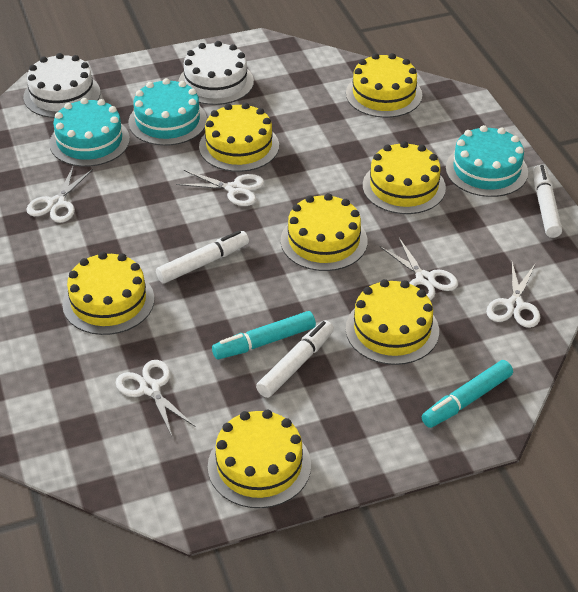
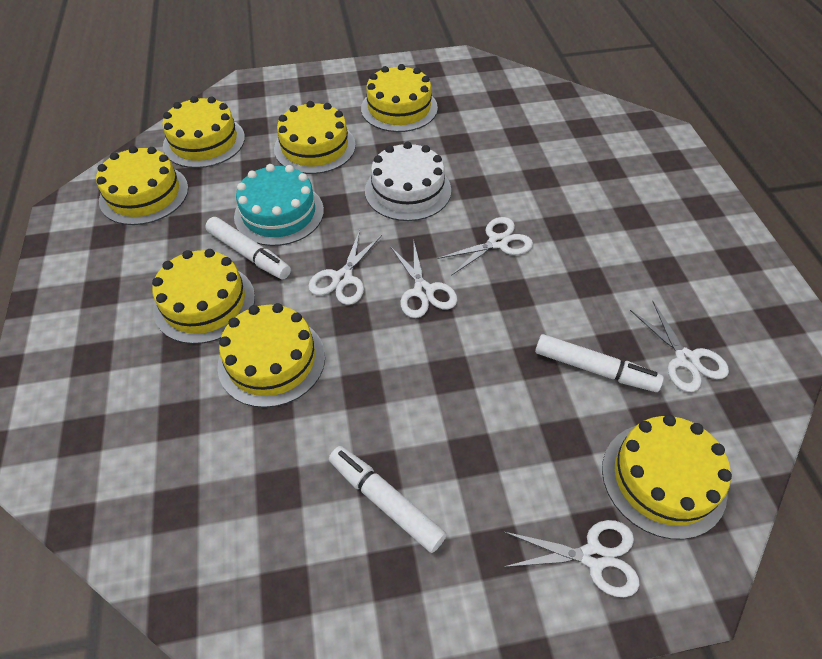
turquoise cake: [49,98,130,167] [129,78,207,146] [446,125,528,197] = 3 -> [234,164,324,246] = 1
turquoise marker: [212,311,316,360] [422,360,513,428] = 2 -> none = 0
white cake: [23,53,100,118] [178,41,254,105] = 2 -> [365,142,451,221] = 1

